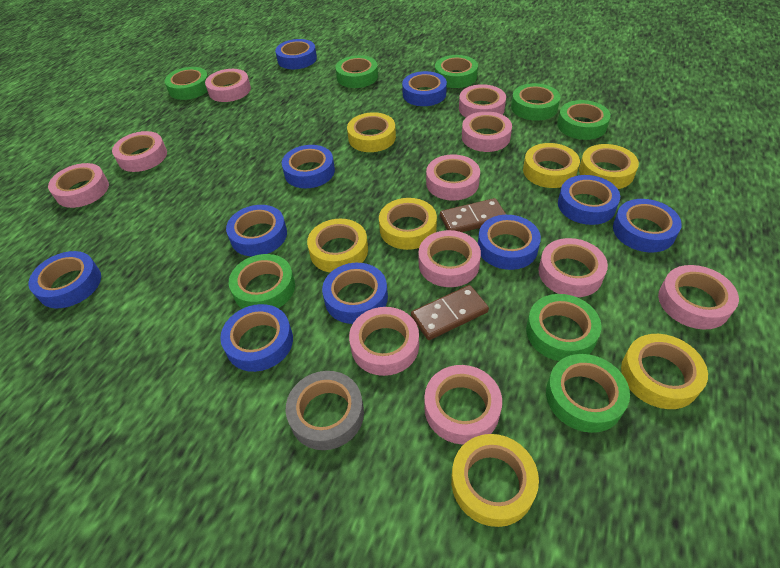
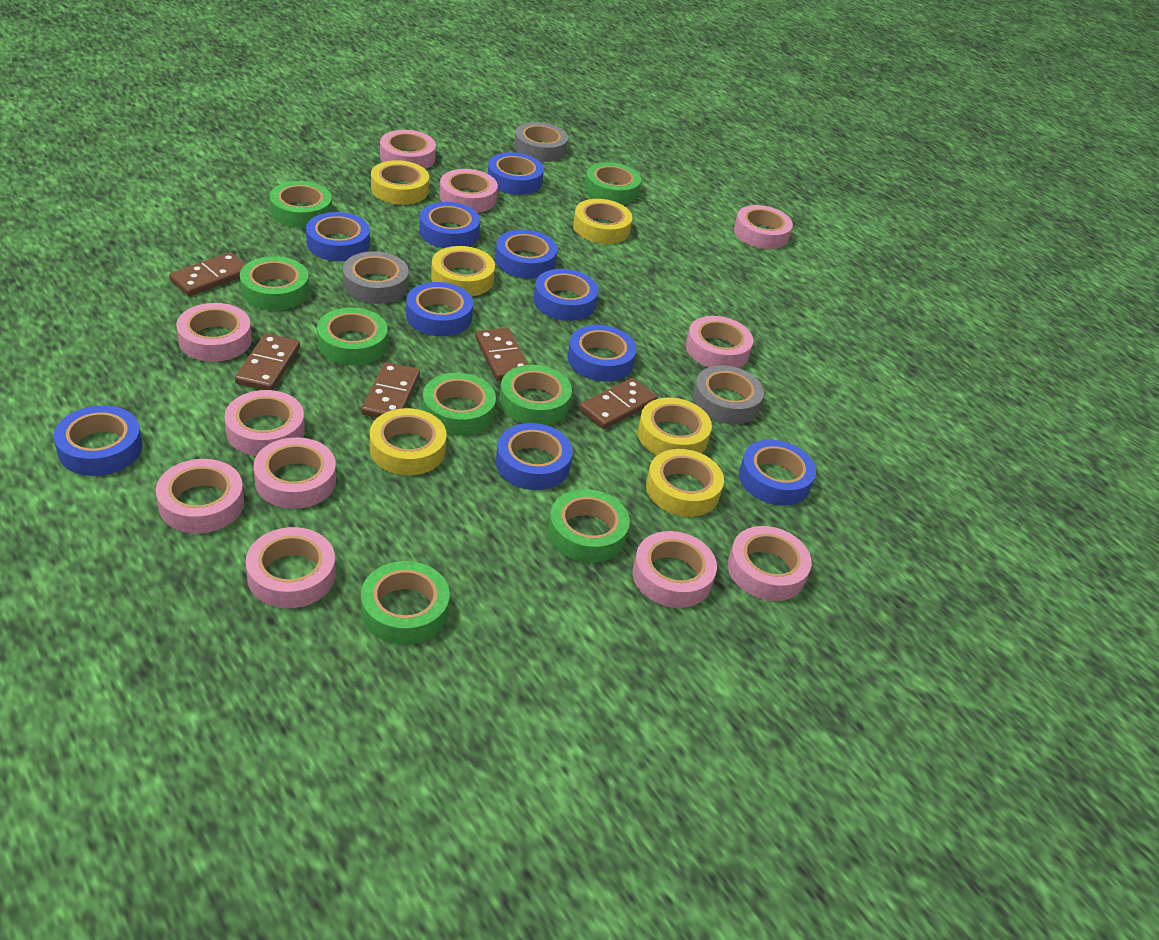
brown domino: [411,285,489,340] [440,198,506,232] = 2 -> [169,252,246,296] [235,333,300,390] [361,362,420,418] [475,327,529,381] [579,378,657,429] = 5
grey tape: [286,371,364,450] = 1 -> [343,251,409,304] [514,122,568,162] [692,365,764,424] = 3
yellow tape: [307,219,368,273] [347,112,396,152] [379,198,437,250] [451,434,539,527] [523,143,580,188] [579,144,639,189] [621,334,708,409] = 7 -> [370,408,447,475] [371,160,429,205] [431,246,495,297] [573,199,632,244] [638,398,712,455] [646,449,724,517] = 6

